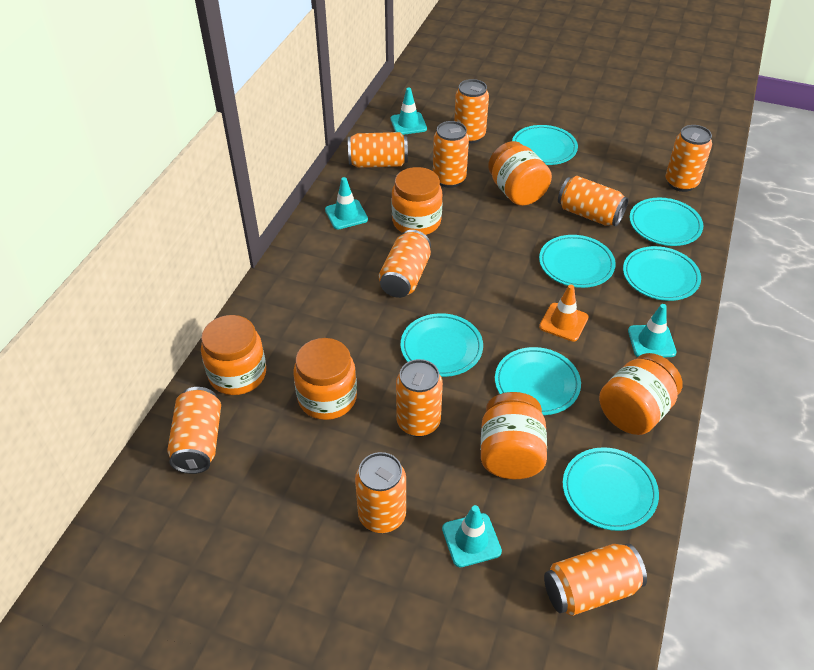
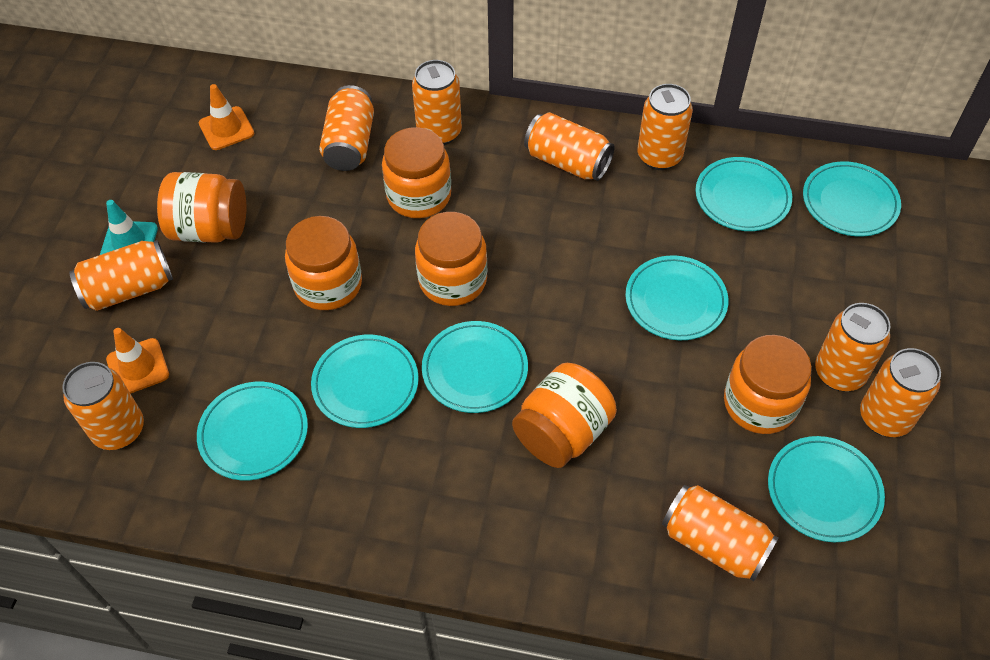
orange can: [167,387,221,474] [348,132,408,168] [355,452,406,533] [379,230,431,298] [396,359,443,437] [433,121,469,188] [454,79,489,144] [544,543,647,616] [558,176,628,226] [665,125,712,192] = 10 -> [62,362,144,450] [69,240,173,311] [319,85,374,171] [412,60,462,145] [524,112,615,181] [637,84,693,170] [662,485,779,582] [815,303,890,391] [860,348,941,437] = 9
orange traffic cone: [539,284,589,342] = 1 -> [106,328,169,394] [199,84,254,150] = 2
turquoise traffic cone: [325,177,368,229] [391,87,427,135] [442,505,502,567] [628,304,677,357] = 4 -> [100,200,158,255] = 1

